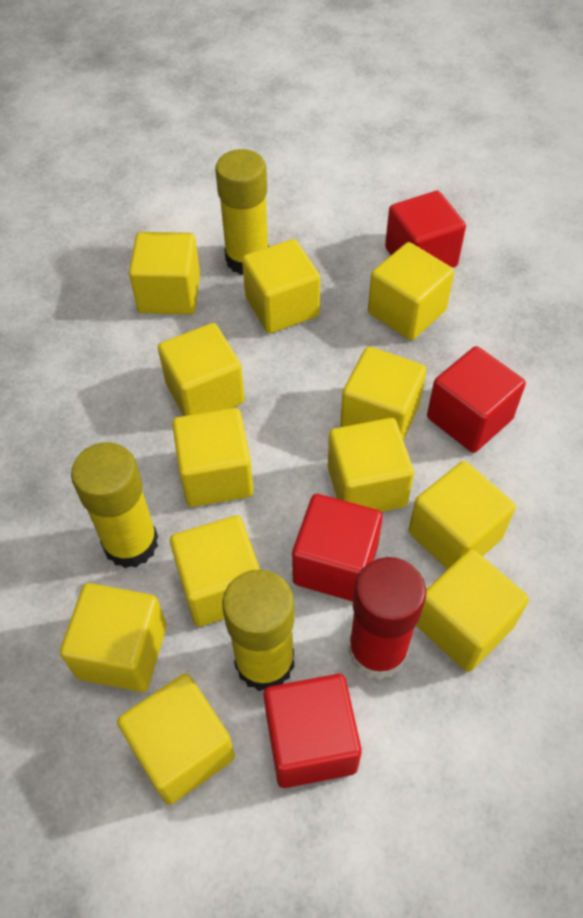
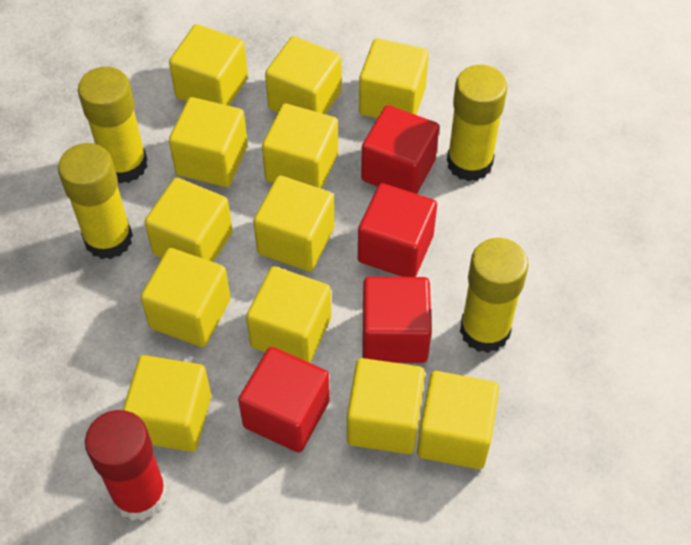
yellow glue stick: [71,442,158,568] [215,149,269,275] [222,569,295,691] = 3 -> [58,143,133,259] [78,67,147,183] [447,65,508,181] [460,238,529,353] = 4

